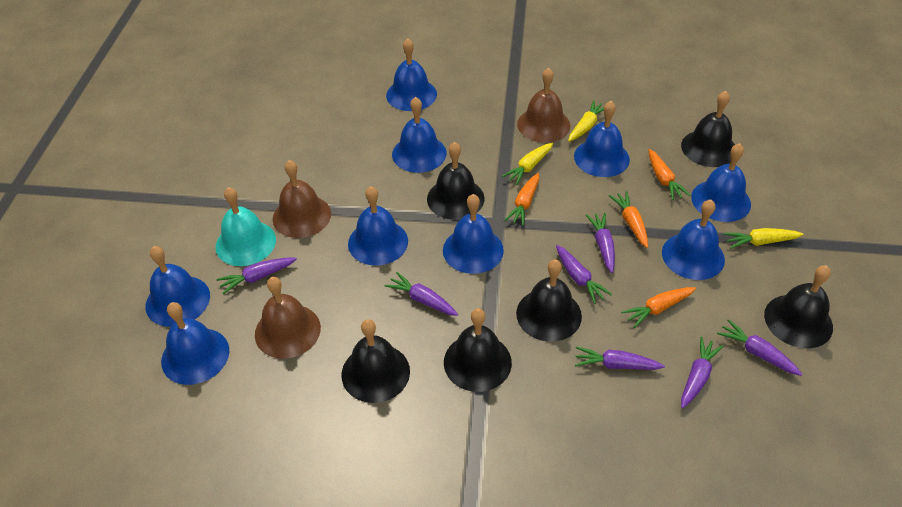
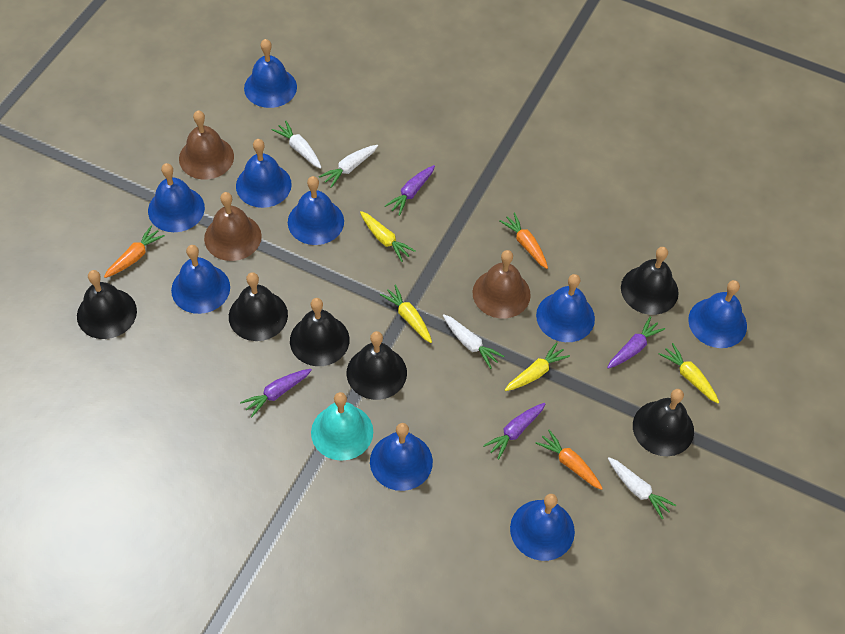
orange carrot: [504,173,539,226] [609,191,648,248] [621,287,696,328] [649,149,690,200] = 4 -> [104,226,165,278] [499,213,548,269] [536,430,603,490] = 3
purple carrot: [217,257,297,294] [385,272,458,316] [556,245,612,304] [575,346,665,370] [586,213,615,273] [681,337,723,408] [717,319,802,376] = 7 -> [240,369,312,417] [385,165,435,216] [483,403,546,459] [607,317,665,369] = 4
white carrot: none = 0 -> [272,121,322,169] [319,145,378,188] [443,314,504,369] [608,457,676,519] = 4
yellow carrot: [502,143,553,185] [568,100,604,142] [724,228,804,249] = 3 -> [360,211,416,262] [380,285,432,343] [505,342,570,391] [659,343,719,403] = 4

